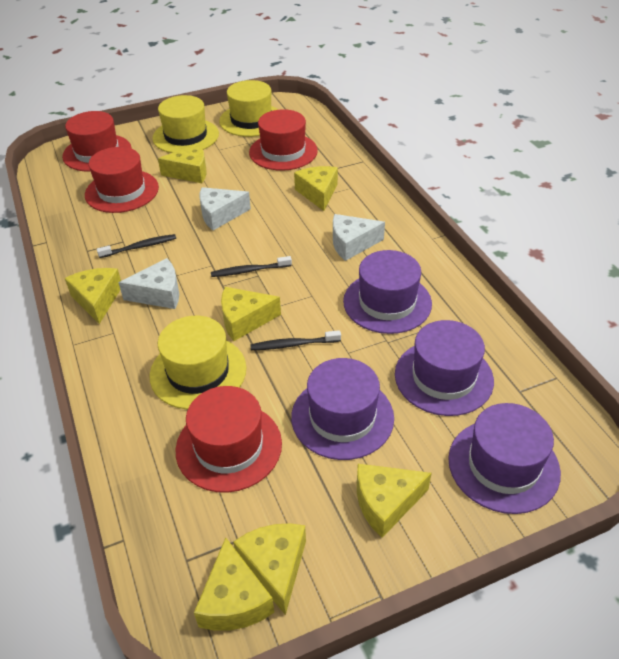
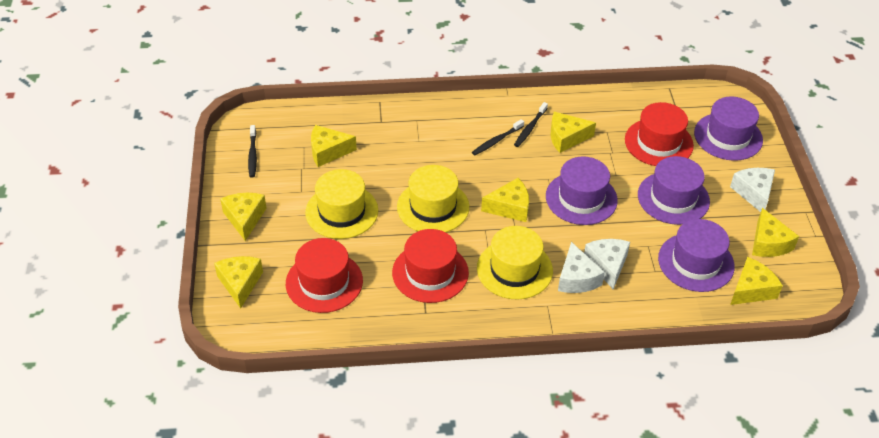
red hat: [62,111,132,172] [85,147,159,213] [176,386,282,493] [249,109,318,171] = 4 -> [286,238,363,313] [392,229,469,303] [625,102,694,166] = 3

